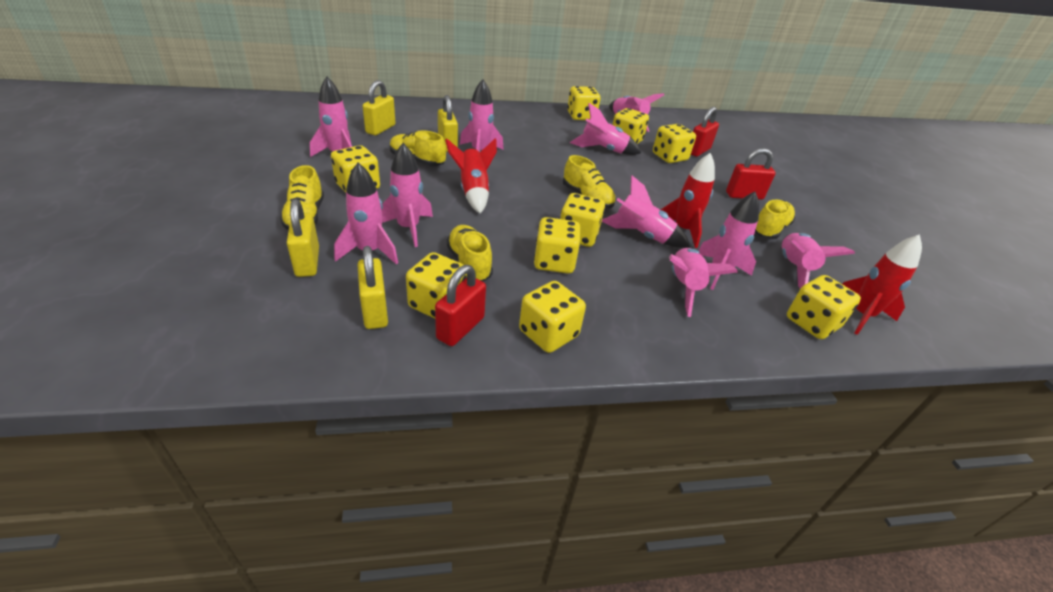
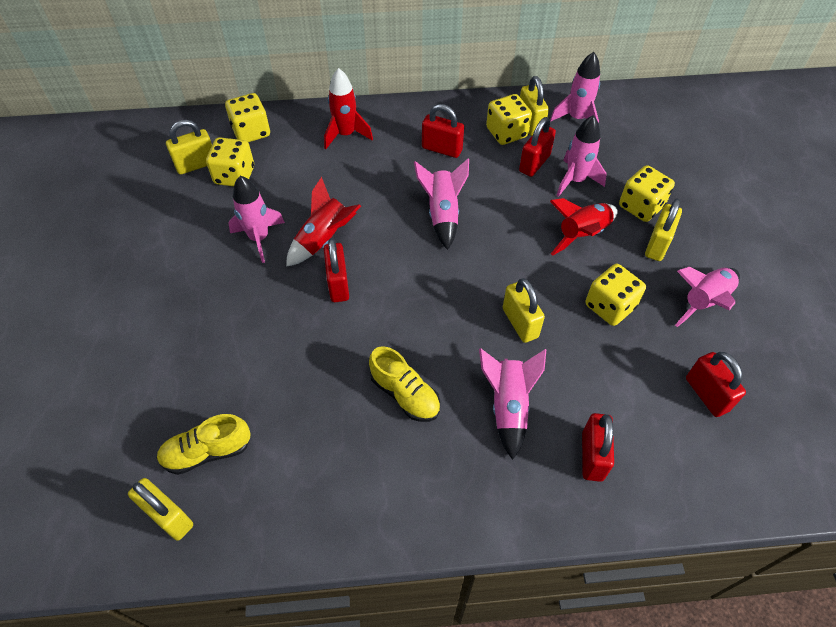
pink rocket: [310,77,352,157] [334,162,398,265] [382,143,433,247] [460,79,504,152] [570,103,641,155] [602,175,690,248] [609,93,664,132] [669,248,738,317] [698,191,759,290] [782,233,855,288] = 10 -> [228,176,285,263] [414,159,469,250] [479,348,546,460] [550,52,600,123] [556,115,607,197] [675,267,740,327] = 6
red padlock: [435,265,486,346] [691,107,719,157] [726,148,776,200] = 3 -> [324,238,349,302] [422,104,464,158] [519,117,556,177] [582,413,614,482] [686,352,746,417] = 5
yellow dice: [331,145,380,193] [406,252,467,319] [519,281,586,353] [534,217,580,273] [560,193,605,247] [567,86,601,120] [612,108,649,144] [653,124,696,163] [787,275,861,339] = 9 -> [206,137,254,186] [225,93,270,142] [486,94,532,145] [585,264,646,326] [619,165,675,222] = 5
yellow padlock: [287,199,319,277] [357,246,388,329] [362,80,396,135] [438,95,458,152] = 4 -> [128,478,193,541] [166,120,212,174] [503,278,545,343] [520,76,549,136] [645,199,682,261] = 5
yellow shoe: [280,165,324,230] [390,130,446,166] [446,225,493,281] [563,155,616,209] [755,199,795,239] = 5 -> [156,414,250,475] [369,346,440,422] = 2

